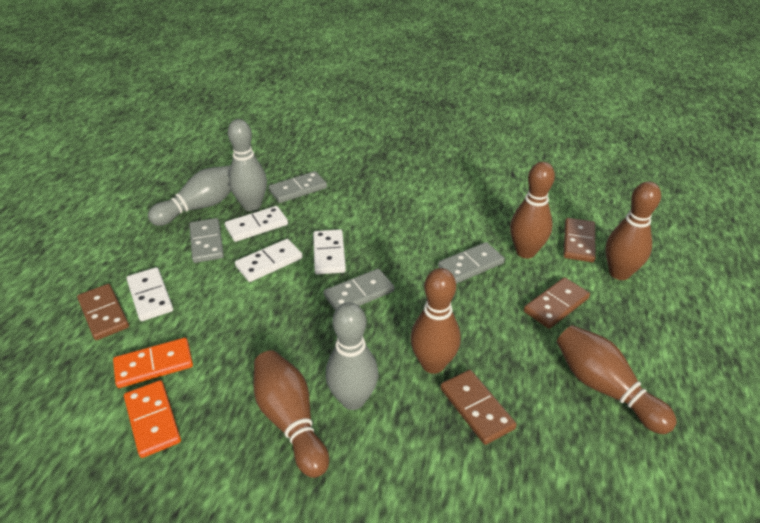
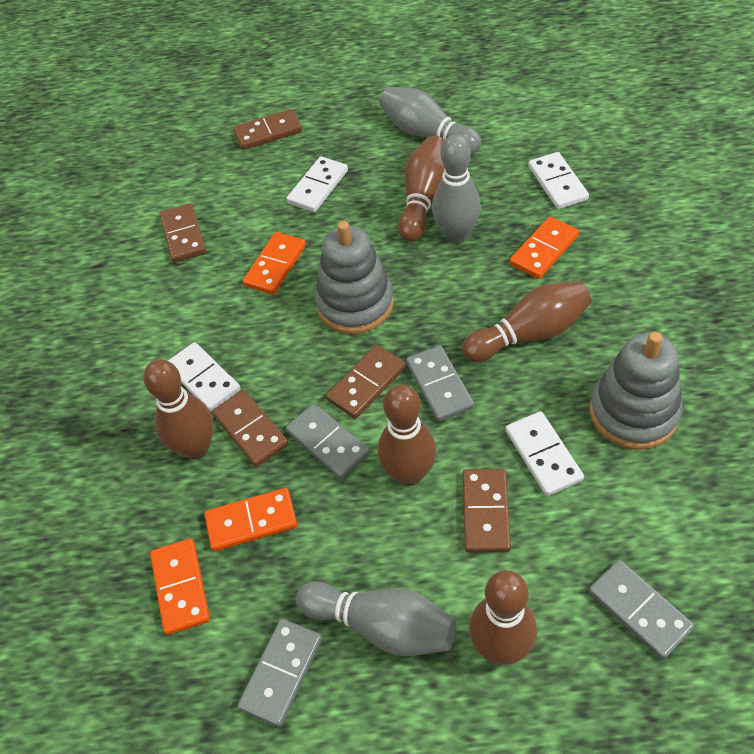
brown domino: [77,284,129,340] [440,370,517,445] [524,277,590,329] [563,218,596,262] = 4 -> [160,203,206,263] [212,390,289,467] [234,109,302,150] [326,345,406,419] [463,469,511,553] = 5
grey stacking toy: none = 0 -> [315,221,394,334] [590,332,683,450] = 2
orange domino: [113,338,193,388] [124,380,181,458] = 2 -> [150,539,210,635] [204,488,297,552] [243,232,306,295] [510,216,579,279] = 4

